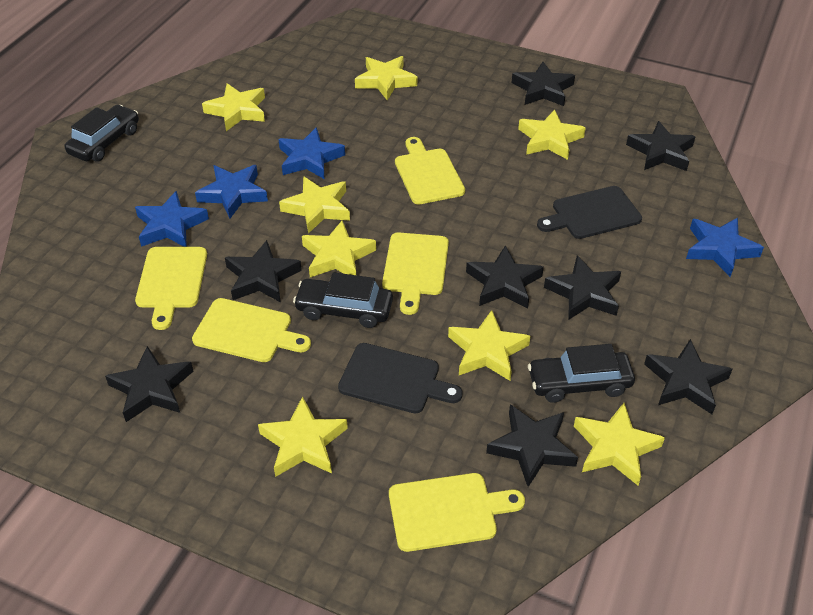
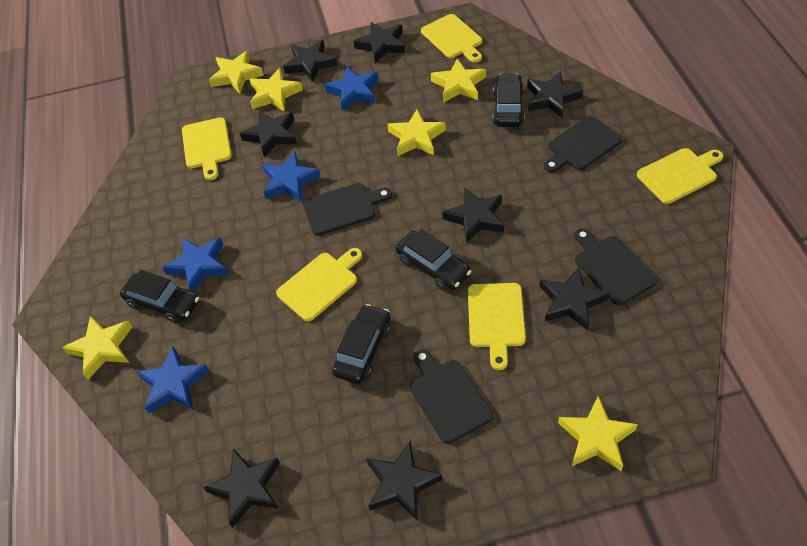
black car: [65,105,139,162] [293,272,393,328] [528,344,635,403] = 3 -> [120,270,199,324] [332,304,391,384] [395,229,472,291] [493,74,525,127] = 4
black cutting board: [338,343,463,413] [537,186,642,239] = 2 -> [303,183,392,236] [409,349,493,444] [544,116,622,173] [574,228,658,306] = 4
yellow star: [202,83,265,131] [258,396,348,477] [279,176,350,234] [302,220,376,277] [355,56,417,100] [448,310,530,381] [518,110,586,160] [574,403,665,485] = 8 -> [62,316,132,380] [209,51,264,93] [249,68,303,112] [387,109,446,156] [431,59,486,102] [558,396,638,471] = 6

